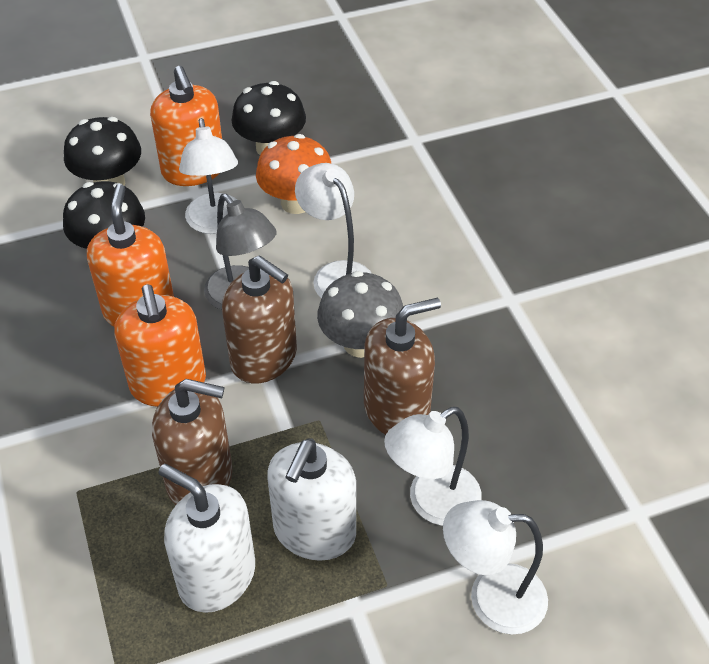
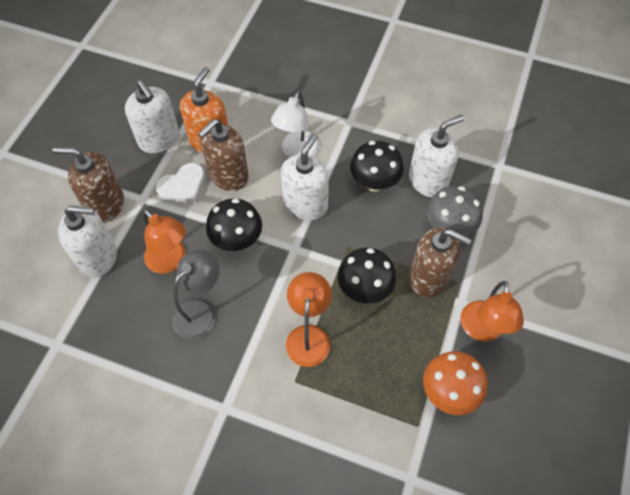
orange lamp: none = 0 -> [143,209,186,274] [286,272,332,367] [460,281,524,341] = 3
orange soap dispenser: [87,184,174,327] [114,285,206,407] [150,66,222,186] = 3 -> [180,67,228,154] = 1
white heart: none = 0 -> [156,163,205,204] = 1
white lamp: [179,118,238,234] [295,163,372,298] [384,407,482,526] [443,500,548,635] = 4 -> [271,91,319,158] = 1
white soap dispenser: [158,464,255,613] [267,438,356,561] = 2 -> [58,206,117,278] [125,80,179,153] [281,133,329,220] [409,115,464,197] = 4

